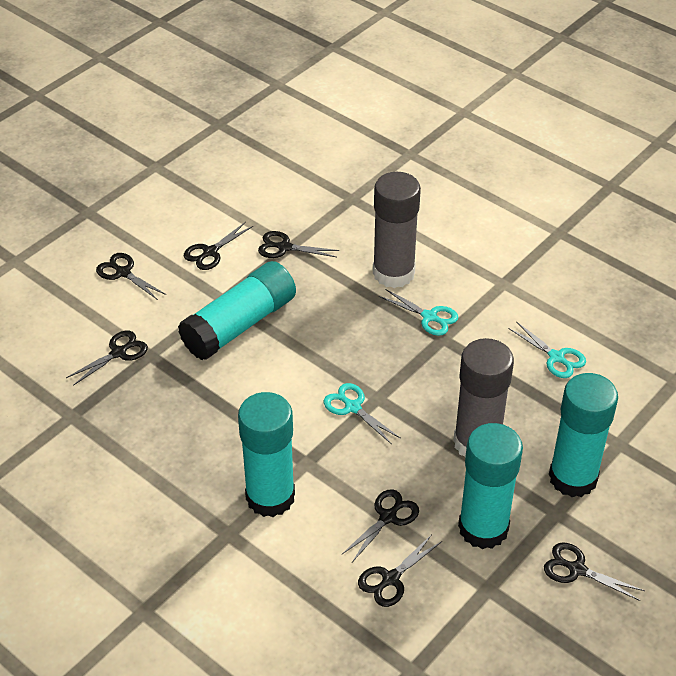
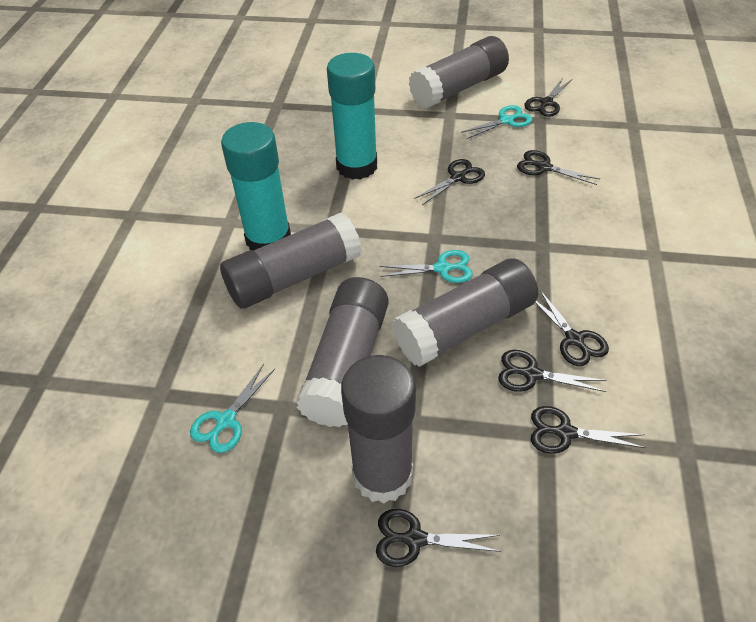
grey glue stick: [373,172,421,288] [453,338,514,457] = 2 -> [220,213,362,309] [296,277,388,427] [341,355,416,503] [392,258,538,367] [409,36,509,109] = 5
turquoise glue stick: [178,261,296,360] [238,392,295,517] [458,423,523,549] [549,373,618,497] = 4 -> [221,122,291,251] [327,53,377,180] = 2

